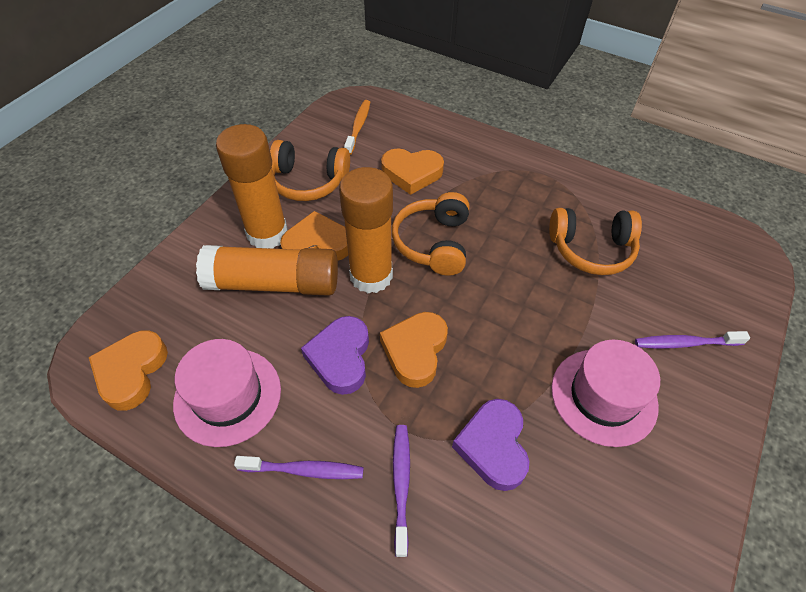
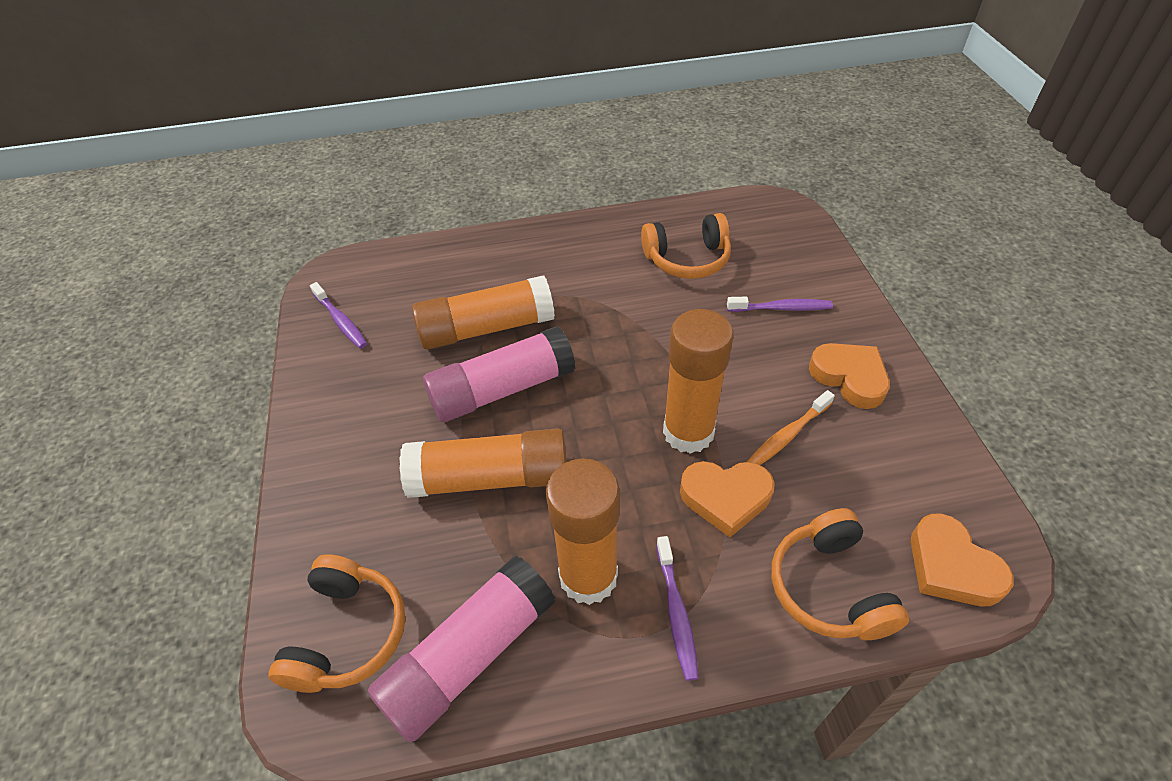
orange glue stick: [196,245,338,296] [216,124,288,249] [339,167,393,293] = 3 -> [399,428,567,498] [412,276,555,350] [546,459,620,605] [663,309,734,454] = 4
orange heart: [89,330,168,411] [280,211,348,260] [380,312,448,388] [381,148,444,195] = 4 -> [680,461,775,537] [809,343,890,409] [911,513,1014,606] = 3
pink glue stick: none = 0 -> [368,555,555,743] [423,326,576,422] = 2
pink hat: [173,339,281,447] [551,340,660,447] = 2 -> none = 0
purple heart: [301,316,369,395] [452,399,529,491] = 2 -> none = 0

